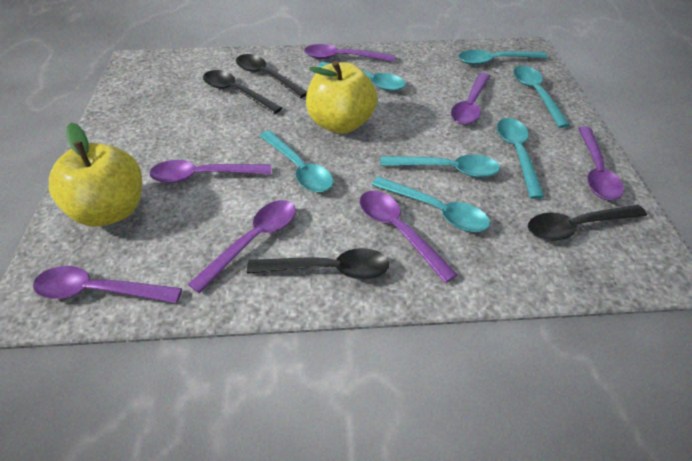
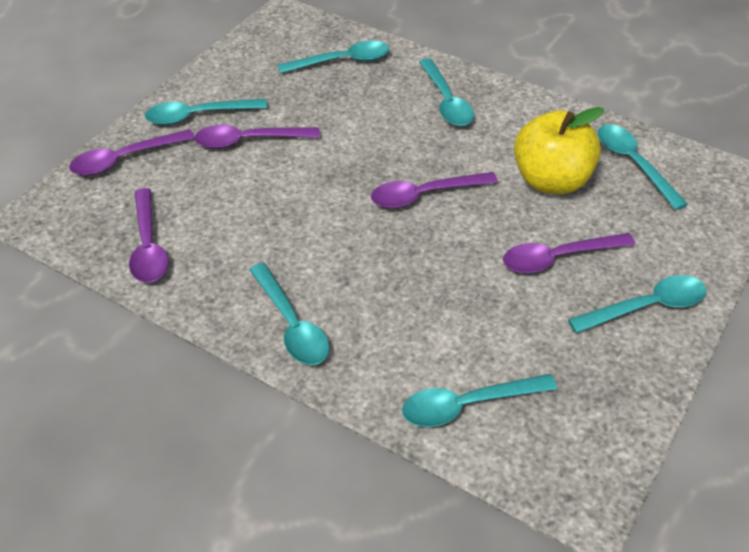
black spoon: [203,70,282,114] [236,54,307,98] [247,248,389,279] [528,205,647,241] = 4 -> none = 0
purple spoon: [33,266,182,303] [149,160,271,183] [188,200,296,293] [304,44,395,62] [360,191,458,283] [451,73,490,125] [578,126,624,200] = 7 -> [69,129,194,176] [129,188,169,283] [194,125,320,149] [371,172,498,208] [503,233,636,273] = 5
yellow apple: [49,123,142,227] [306,61,377,134] = 2 -> [514,107,604,194] = 1

